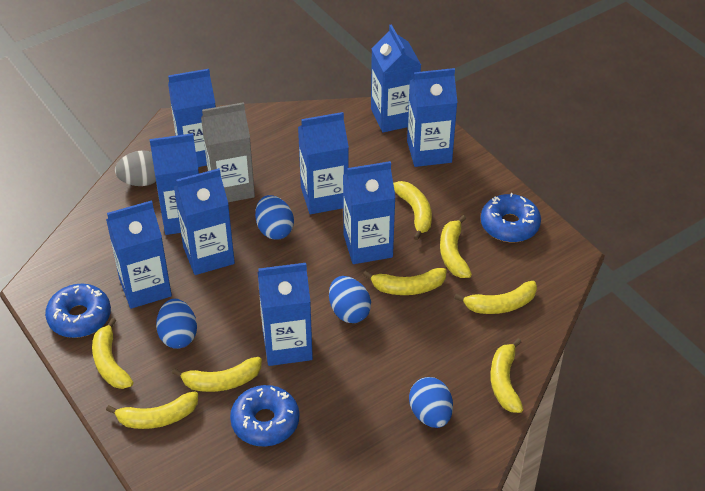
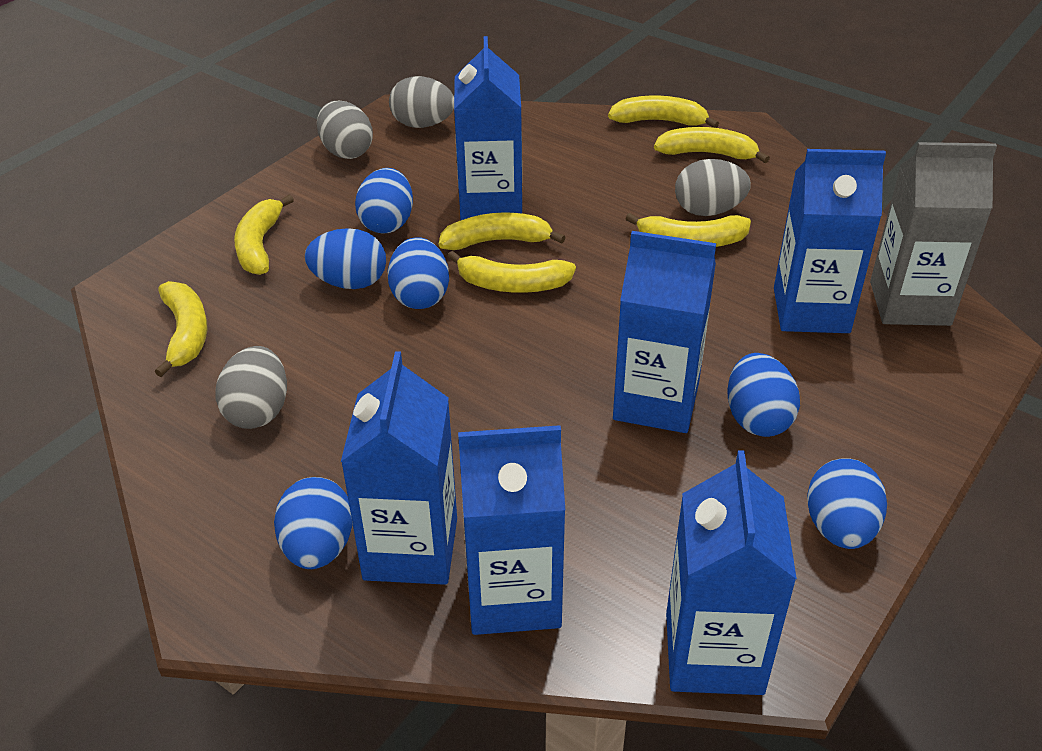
blue carton: [106,200,172,309] [150,133,199,235] [168,69,216,167] [174,168,235,275] [258,263,313,366] [298,112,349,214] [343,161,396,264] [371,24,421,132] [407,68,458,167] = 9 -> [341,351,457,585] [454,36,522,220] [458,425,565,635] [613,231,716,433] [666,450,797,695] [774,149,886,333] = 6
blue donut: [45,284,111,338] [230,385,299,446] [481,193,541,242] = 3 -> none = 0
blue egg: [156,299,197,349] [255,195,294,240] [329,276,371,323] [409,377,453,428] = 4 -> [274,477,353,569] [305,228,386,289] [355,168,413,234] [388,237,449,309] [727,353,800,437] [807,458,887,549] = 6
grey egg: [115,150,156,186] = 1 -> [216,346,287,429] [317,101,373,159] [389,76,454,128] [675,159,751,216] = 4
yellow banana: [92,318,133,389] [106,391,198,429] [172,357,262,392] [363,268,447,295] [393,181,432,240] [440,215,472,278] [454,281,537,314] [490,338,523,413] = 8 -> [155,281,207,377] [234,195,294,275] [439,212,565,250] [447,251,576,293] [608,96,719,128] [625,213,751,247] [654,127,770,163] = 7

